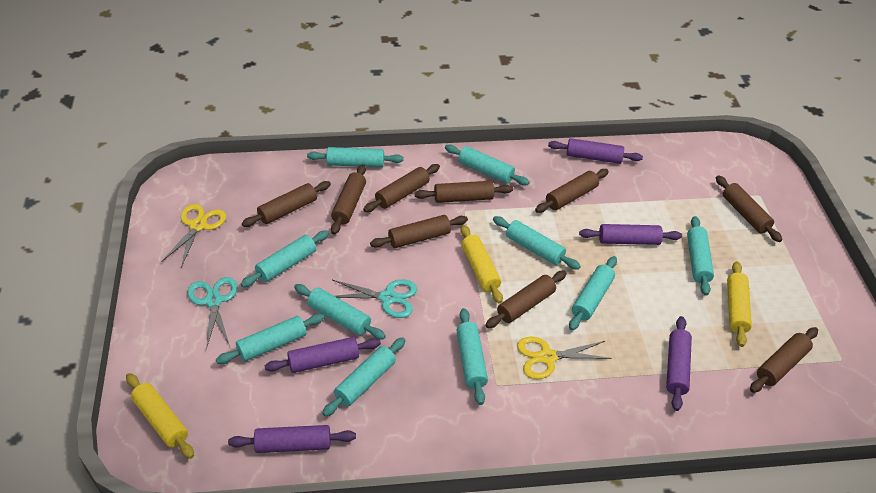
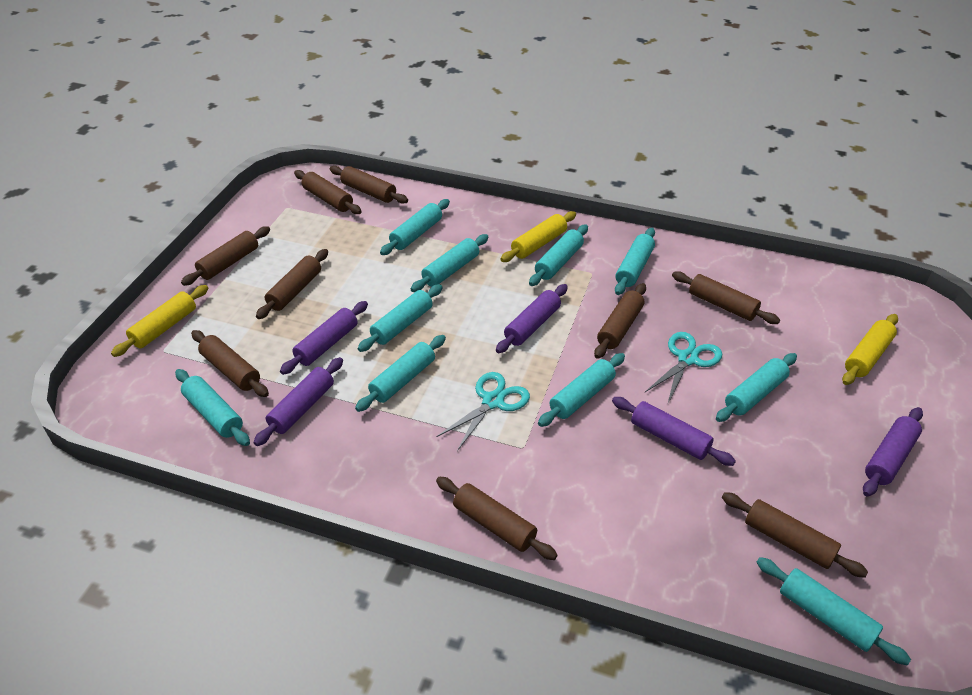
yellow scissors: [162,204,226,267] [517,337,612,379] = 2 -> none = 0

